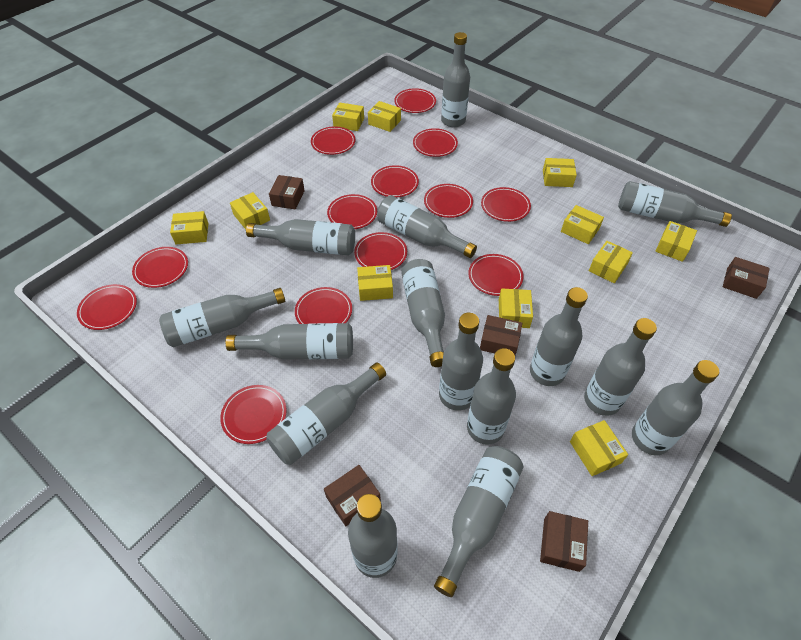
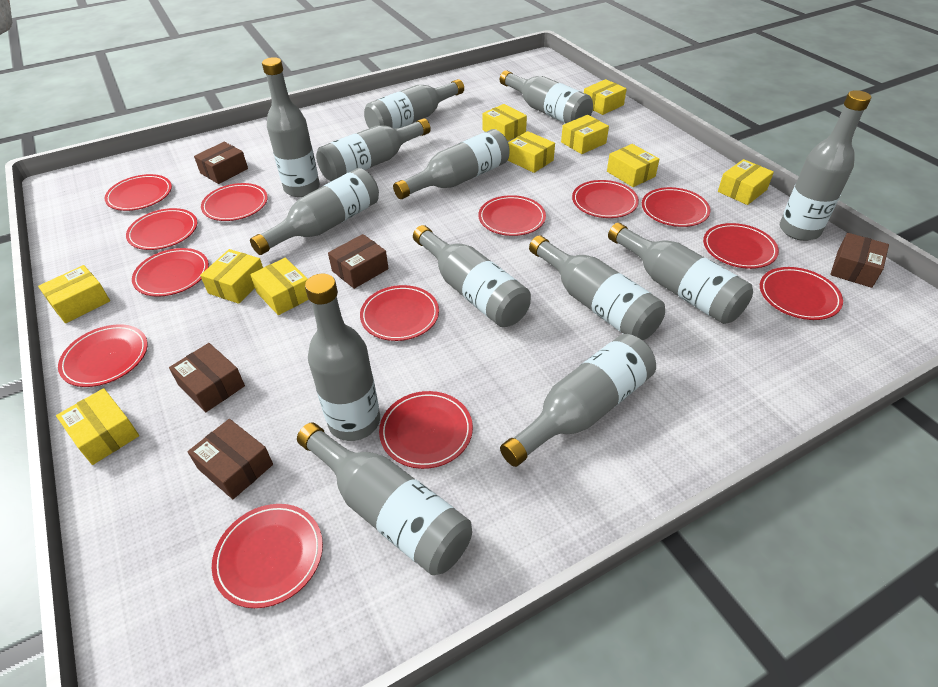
grey bottle: [159,288,285,347] [226,323,353,360] [246,219,355,256] [266,362,386,465] [348,494,397,578] [377,195,477,258] [401,259,445,367] [434,446,524,597] [439,313,483,411] [441,32,470,127] [467,348,516,445] [530,287,588,386] [584,318,657,416] [618,181,732,227] [632,360,719,456] = 15 -> [250,168,379,255] [262,57,320,197] [297,423,472,575] [305,274,380,441] [316,118,431,181] [364,79,464,128] [393,129,510,199] [413,225,531,327] [500,70,593,124] [500,334,656,467] [529,235,665,340] [608,223,753,324] [780,90,871,241] = 13
yellow box: [170,211,208,244] [230,192,270,229] [332,102,364,131] [357,265,393,301] [368,101,401,132] [499,288,533,328] [543,158,577,187] [561,205,604,244] [570,420,628,476] [589,241,633,283] [655,221,697,262] = 11 -> [38,265,110,323] [56,388,139,465] [200,249,263,304] [250,258,309,315] [482,104,527,141] [508,131,555,173] [561,115,609,154] [584,79,627,115] [607,144,659,187] [718,159,774,205] = 10

